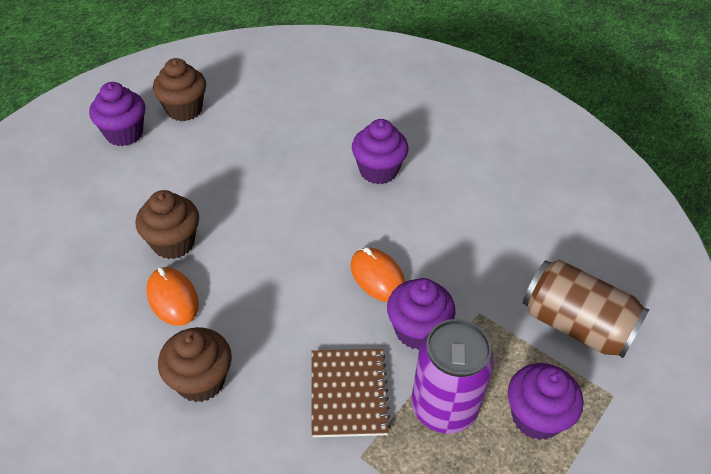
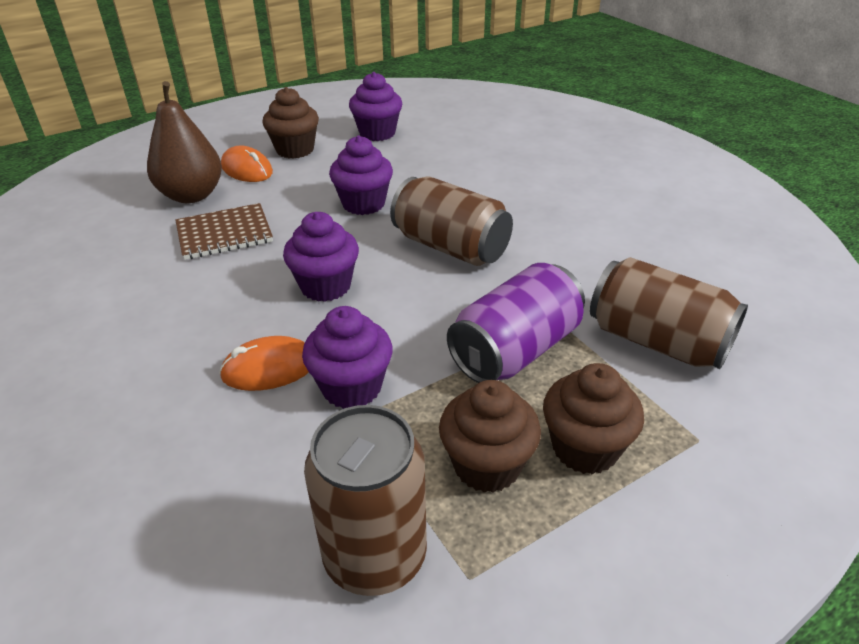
brown can: [523,259,649,358] = 1 -> [304,405,427,596] [390,176,513,266] [590,257,748,369] = 3
brown pear: none = 0 -> [147,81,222,203] = 1

